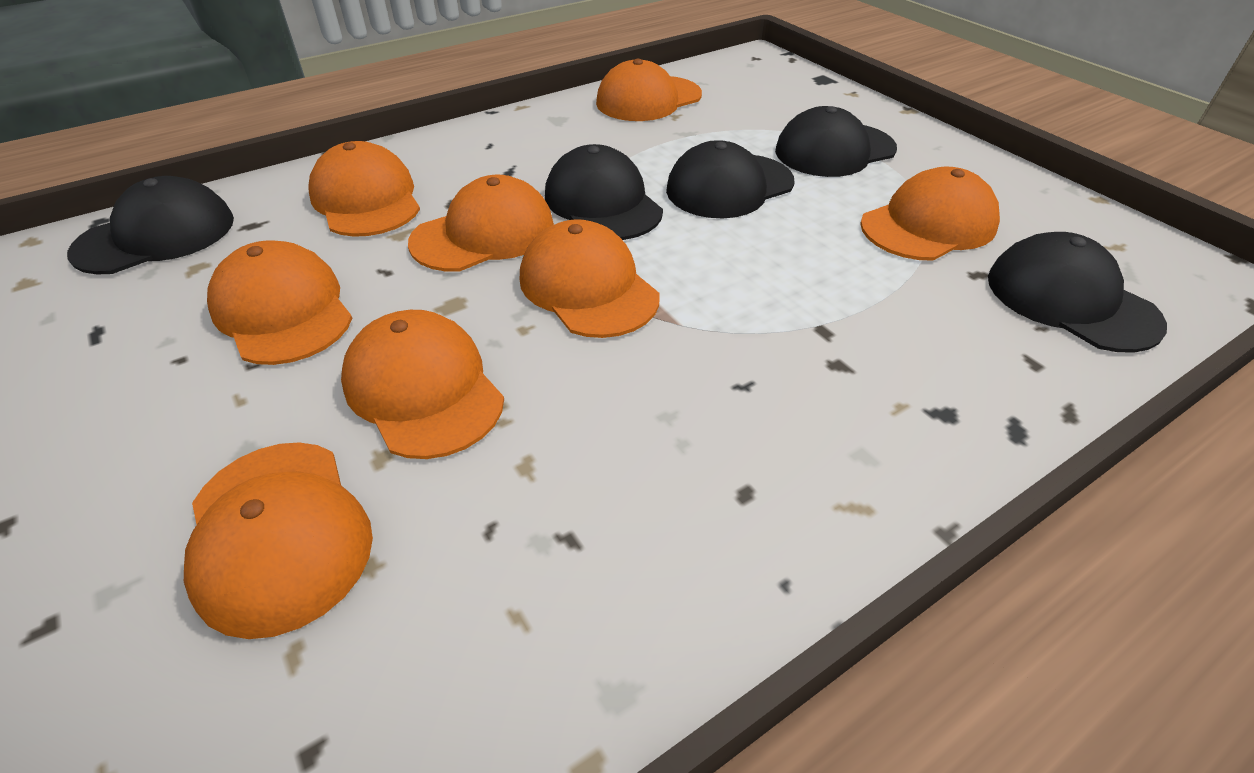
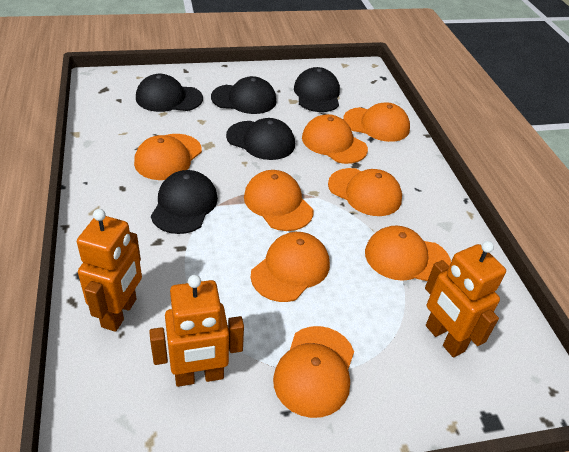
orange robot: none = 0 -> [77,209,142,332] [149,275,244,387] [425,241,506,357] = 3

